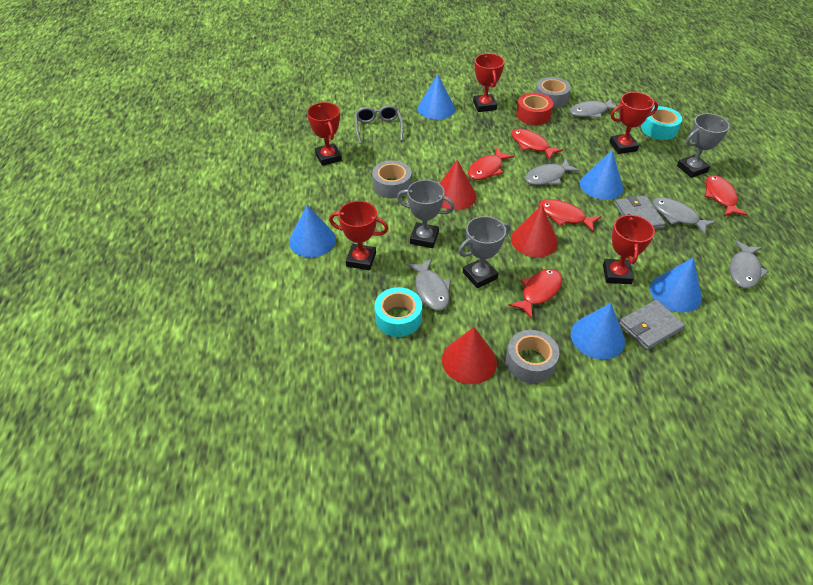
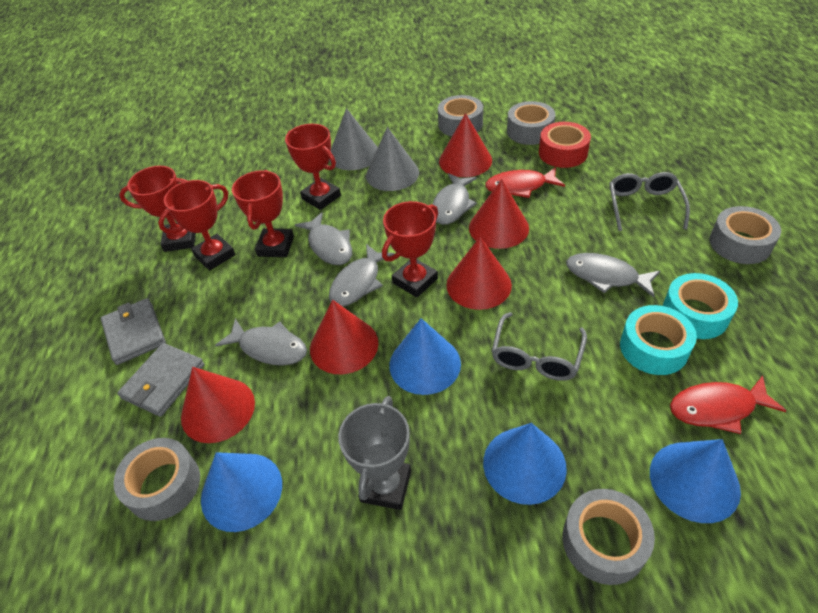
blue cone: [289,205,336,257] [418,74,455,120] [571,303,625,359] [580,150,623,200] [650,258,702,313] = 5 -> [201,452,282,532] [389,318,461,395] [483,423,567,505] [650,439,741,523] = 4
grey cone: none = 0 -> [329,108,378,170] [366,127,419,191] = 2
grey glasses: [355,105,404,144] = 1 -> [492,312,587,381] [609,172,690,231] = 2
grey tape: [372,160,411,198] [506,330,559,383] [535,77,571,108] = 3 -> [113,438,200,521] [438,95,483,136] [507,101,556,145] [562,489,655,585] [709,206,781,264] = 5
grey trophy: [397,180,455,248] [458,216,510,288] [677,113,730,178] = 3 -> [338,396,411,510] = 1
red cone: [439,160,476,210] [442,327,497,384] [511,205,558,258] = 3 -> [181,367,255,443] [310,300,379,374] [439,113,492,177] [447,237,512,310] [469,179,529,249] = 5
red fish: [468,147,514,180] [509,269,562,319] [511,129,563,160] [538,199,601,232] [704,175,748,216] = 5 -> [485,167,565,198] [670,376,786,434] = 2

